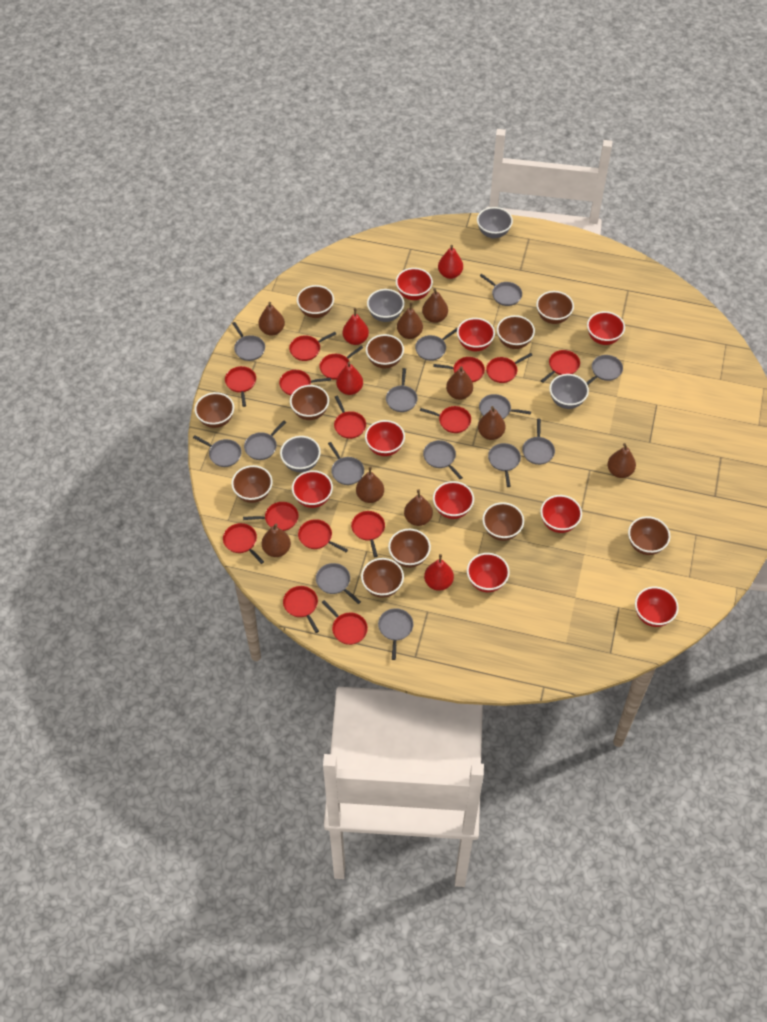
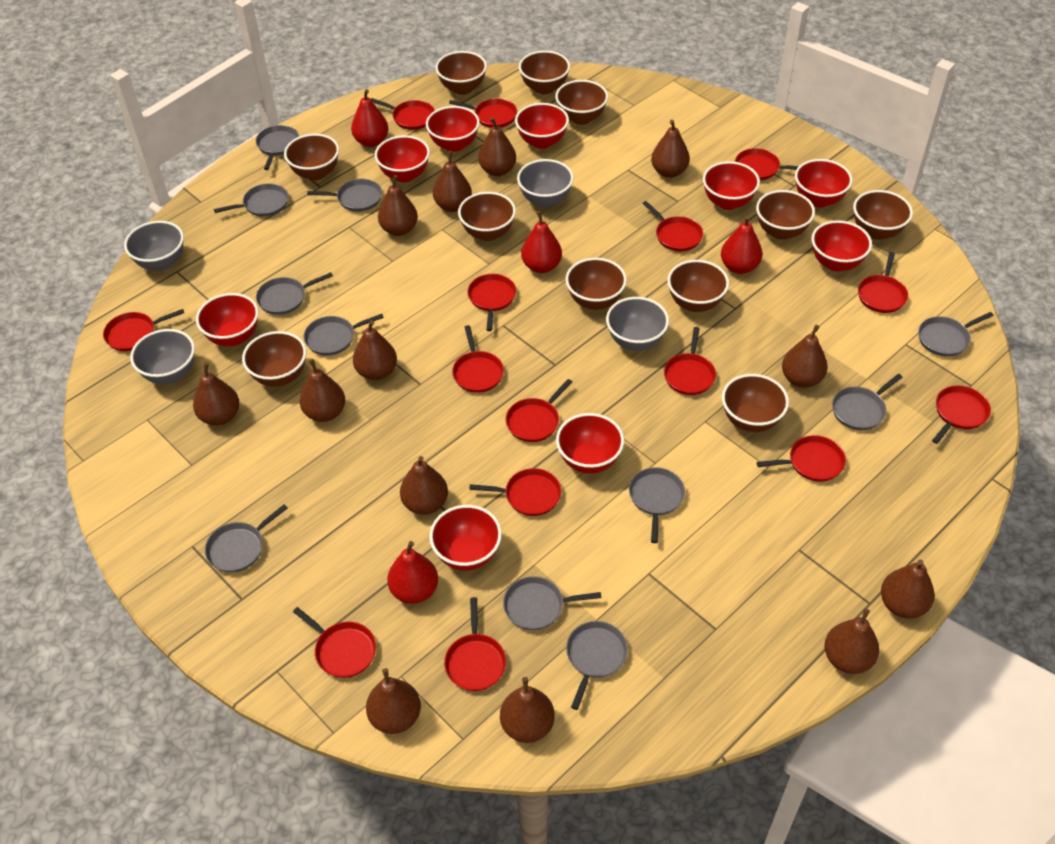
brown pear: [259,302,285,336] [262,524,291,557] [356,466,384,503] [397,302,423,339] [404,489,433,526] [422,288,448,323] [446,366,473,400] [478,406,506,440] [608,443,636,478] = 9 -> [193,363,240,426] [300,359,345,422] [353,320,397,380] [366,668,421,734] [378,175,418,236] [400,456,448,515] [433,151,472,212] [478,117,516,176] [500,677,555,743] [651,120,690,178] [782,325,828,388] [824,608,879,674] [881,559,935,619] = 13
grey pan: [193,435,242,467] [232,322,265,361] [244,421,286,460] [316,563,361,604] [328,442,364,485] [378,608,413,660] [386,368,418,412] [415,328,457,361] [423,440,463,479] [479,394,531,419] [480,274,522,306] [488,443,521,487] [522,419,555,465] [586,355,623,385] = 14 -> [205,504,288,573] [214,183,288,217] [256,125,299,170] [256,272,333,315] [304,314,384,356] [307,179,382,212] [503,576,602,630] [566,621,628,710] [629,467,685,543] [832,374,903,430] [918,312,994,357] = 11

